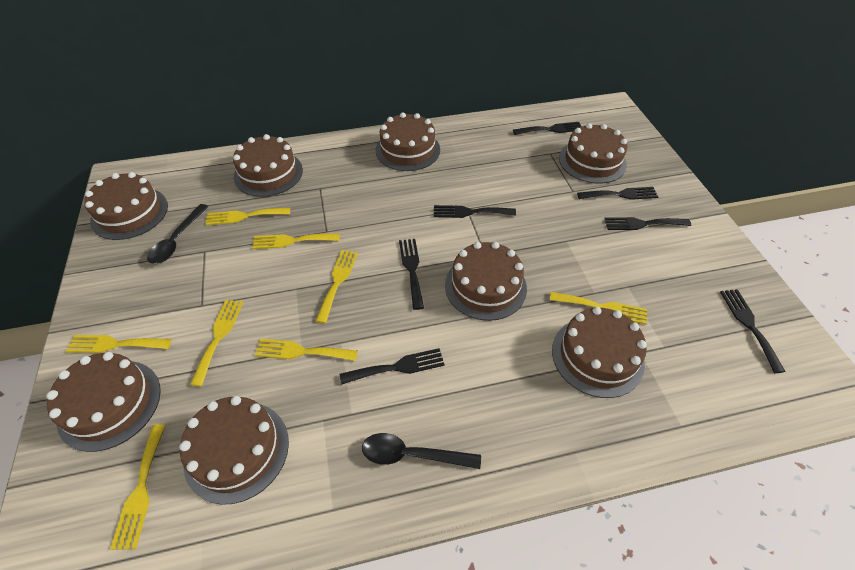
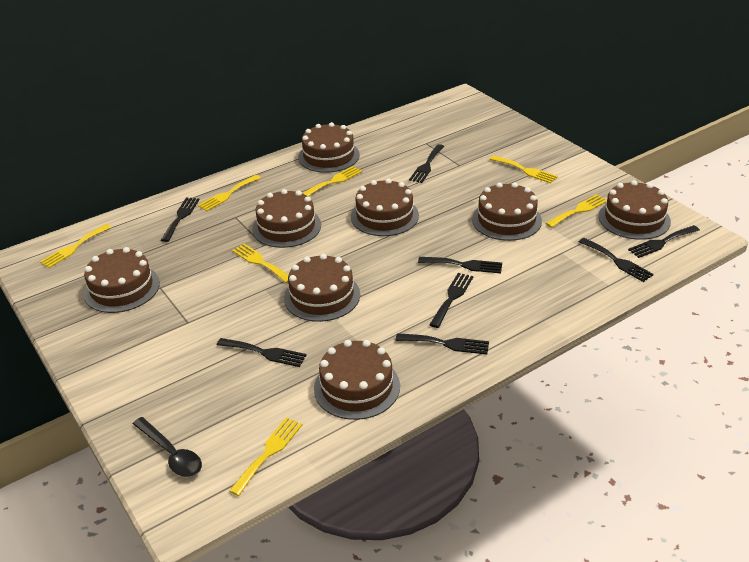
black fork: [340,348,445,385] [399,239,424,310] [434,205,516,218] [513,122,582,135] [577,187,658,200] [604,217,691,230] [720,289,786,373] = 7 -> [161,197,200,242] [217,338,306,367] [396,333,489,355] [409,144,444,183] [418,257,502,273] [429,273,473,328] [579,238,654,282] [628,225,700,258] = 8
black spoon: [147,204,209,264] [362,433,481,469] = 2 -> [133,417,202,477] = 1
yellow fork: [66,335,171,353] [110,424,166,550] [190,300,243,386] [205,208,290,225] [252,234,340,249] [255,339,358,361] [315,250,358,323] [550,292,647,325] = 8 -> [40,224,112,268] [198,175,261,211] [229,417,302,496] [232,243,288,283] [303,166,362,196] [490,155,558,183] [546,194,607,228] = 7

